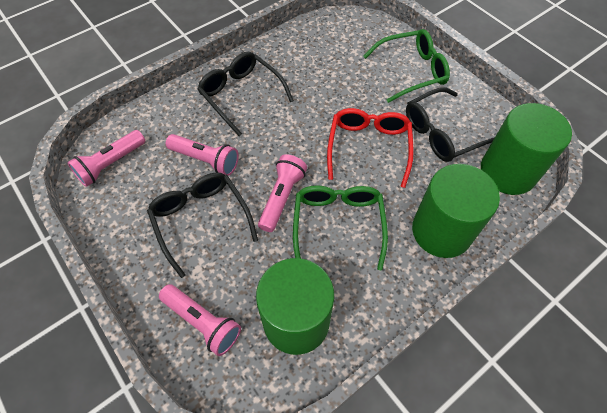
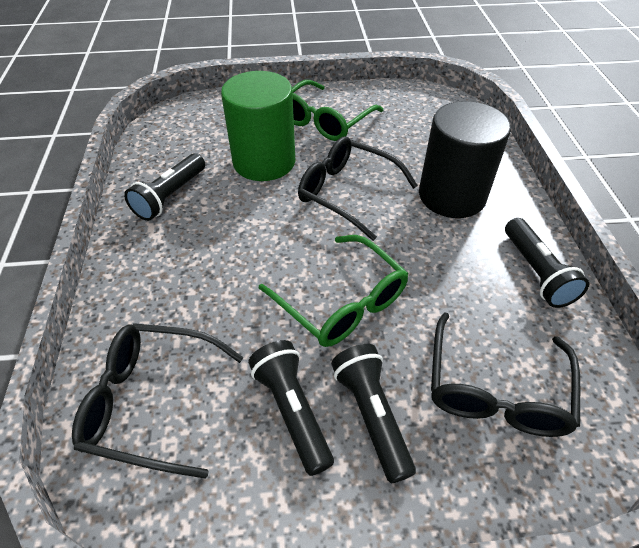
black cylinder: none = 0 -> [419,101,511,218] = 1
black flashlight: none = 0 -> [124,153,205,221] [248,340,334,476] [331,344,416,483] [505,218,589,308] = 4
green cylinder: [256,258,334,355] [412,164,500,258] [481,103,572,195] = 3 -> [221,71,296,181] = 1
pink flashlight: [67,130,145,187] [159,284,241,356] [166,134,239,176] [258,154,307,232] = 4 -> none = 0
red glasses: [327,108,414,188] = 1 -> none = 0

